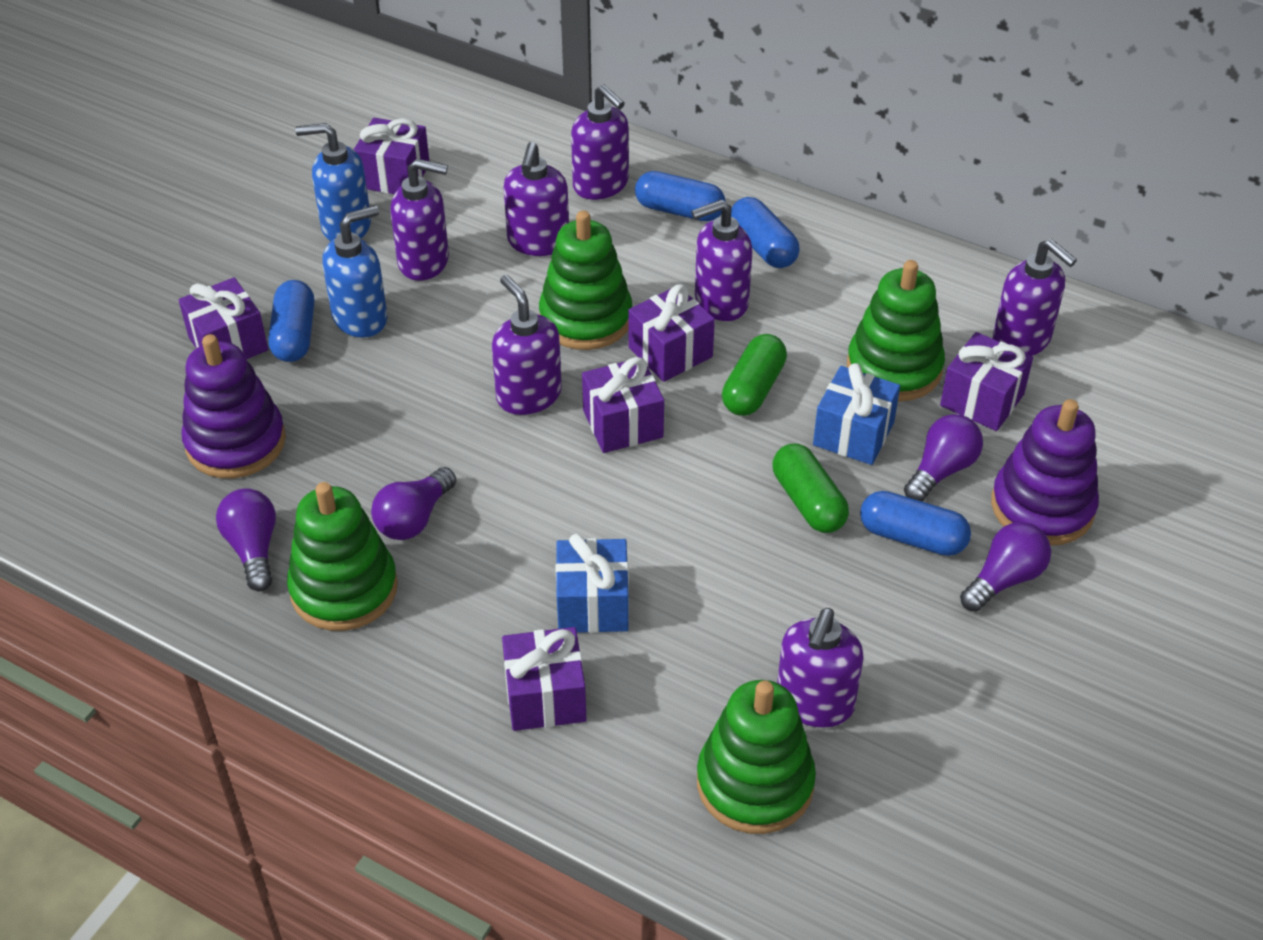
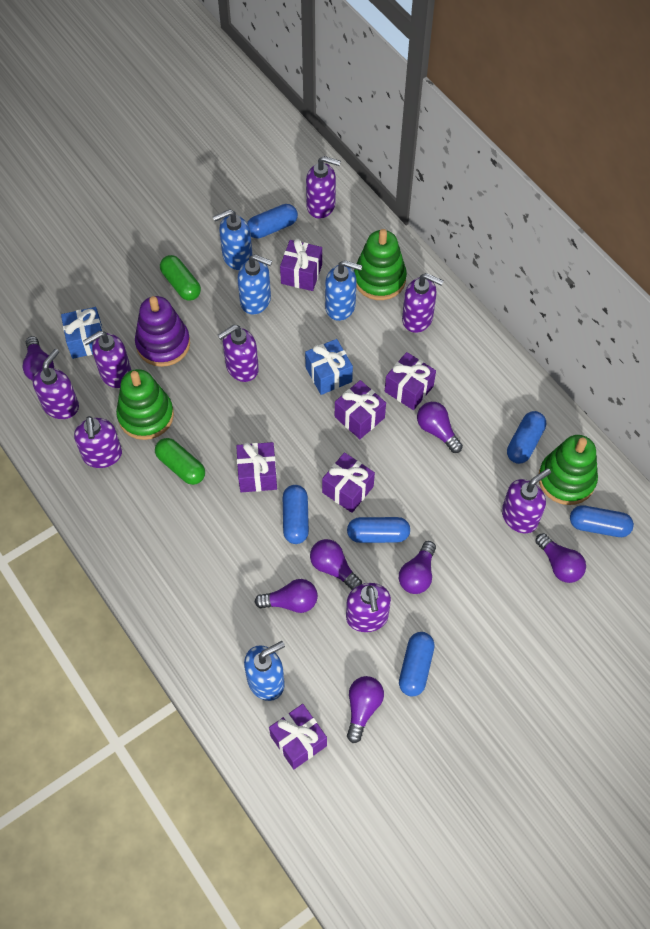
blue capsule: [268,280,314,362] [635,171,726,221] [731,197,800,268] [860,491,971,556] = 4 -> [247,204,298,239] [283,485,309,544] [347,517,410,543] [399,632,435,697] [507,411,546,464] [570,505,634,537] = 6
blue soap dispenser: [295,123,371,241] [322,205,387,338] = 2 -> [213,209,252,270] [237,254,272,315] [244,641,285,701] [325,260,362,321] = 4
green stacking toy: [287,482,398,631] [539,210,632,350] [697,680,816,834] [847,260,945,401] = 4 -> [116,369,174,440] [354,229,407,300] [539,435,598,505] = 3
purple light bulb: [216,488,276,591] [371,467,456,540] [904,414,983,501] [960,522,1051,612] = 4 -> [22,336,54,380] [255,579,318,613] [310,539,362,590] [347,676,384,743] [399,541,436,594] [417,402,463,453] [535,533,586,583] = 7
purple soap dispenser: [390,159,449,281] [492,275,562,415] [504,142,569,256] [571,84,629,200] [691,199,753,321] [777,608,864,728] [993,239,1077,356] = 7 -> [32,349,79,419] [74,416,122,468] [83,331,131,388] [218,325,259,382] [306,156,341,219] [346,583,391,632] [402,273,444,333] [502,468,551,533] = 8
purple stacking toy: [182,334,286,478] [991,399,1099,546] = 2 -> [135,296,190,367] = 1

